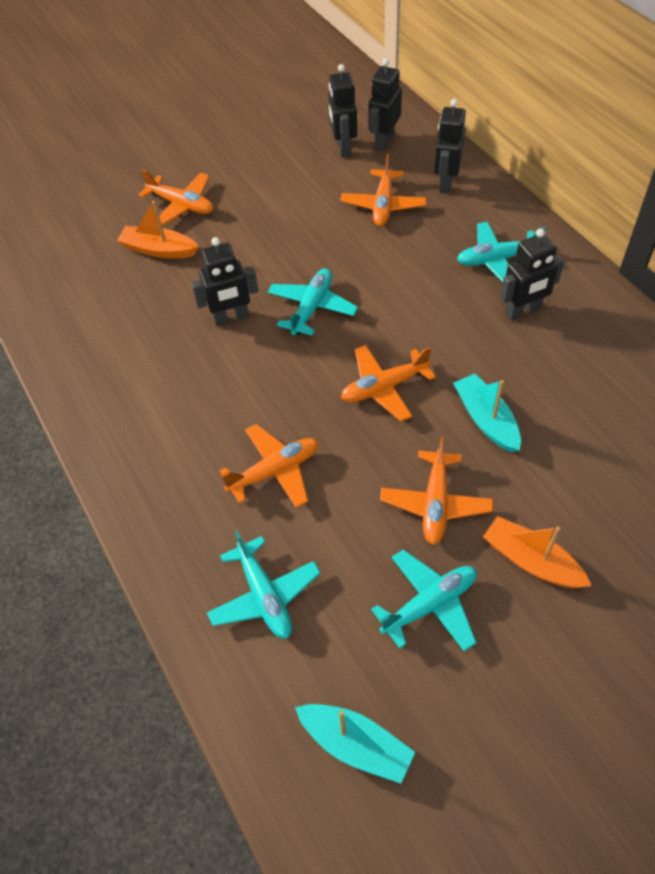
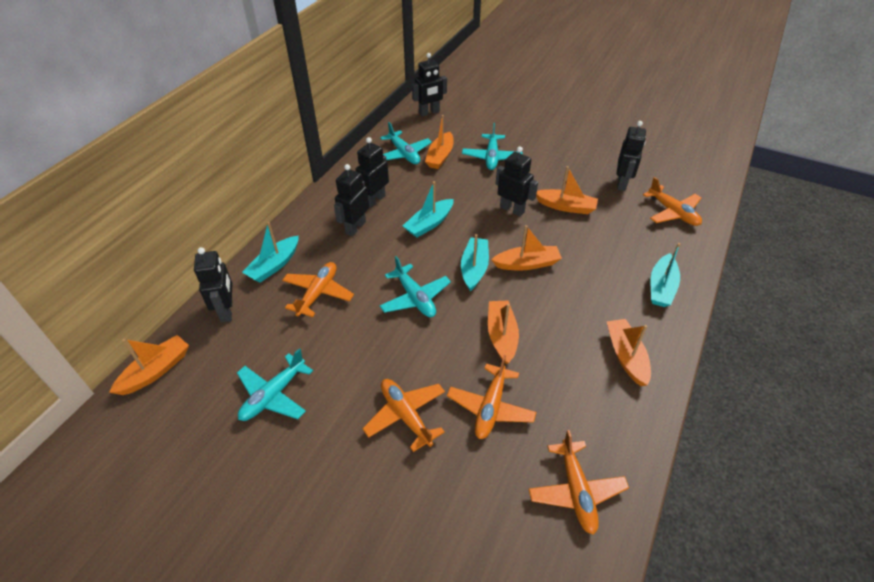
black robot: [191,237,258,326] [328,64,357,157] [368,58,402,152] [434,99,466,194] [500,229,564,321] = 5 -> [194,247,233,322] [334,164,369,236] [355,137,389,208] [412,53,447,117] [496,147,538,217] [617,121,646,191] = 6
orange boat: [117,201,199,258] [483,516,591,588] = 2 -> [109,335,189,395] [425,115,454,169] [488,301,519,365] [491,225,562,271] [536,166,598,214] [607,319,651,386] = 6
turquoise boat: [295,704,415,784] [453,373,521,453] = 2 -> [242,222,299,283] [403,181,454,237] [461,234,489,291] [651,243,681,307] = 4

